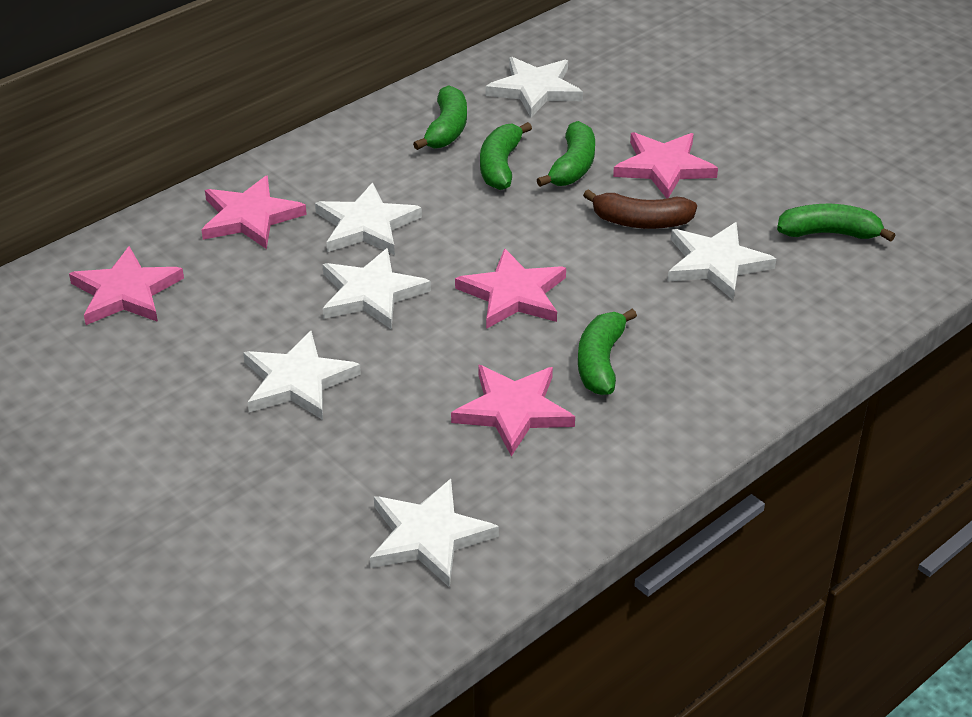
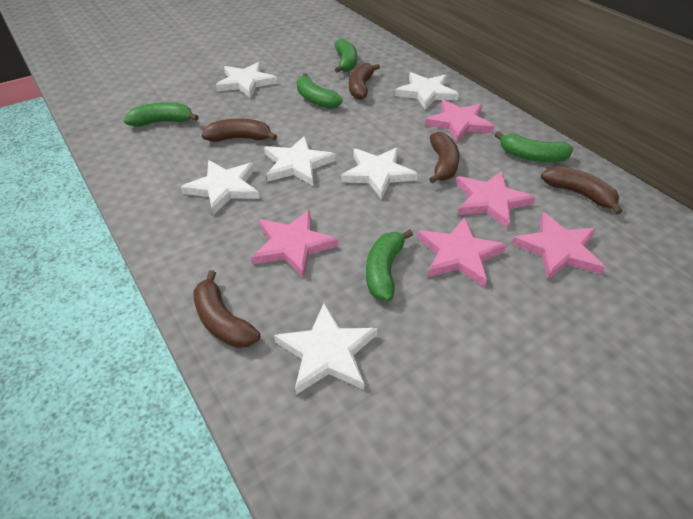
brown banana: [583,189,697,229] = 1 -> [193,270,260,348] [202,118,277,142] [349,63,380,100] [429,132,460,183] [541,166,623,215] = 5

